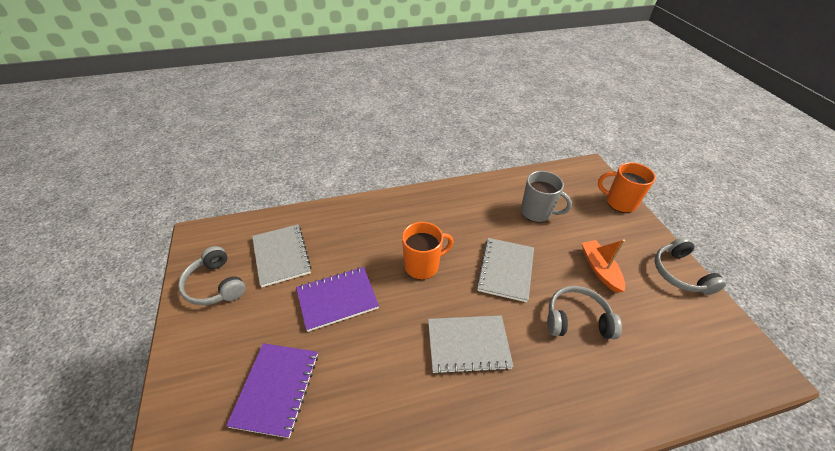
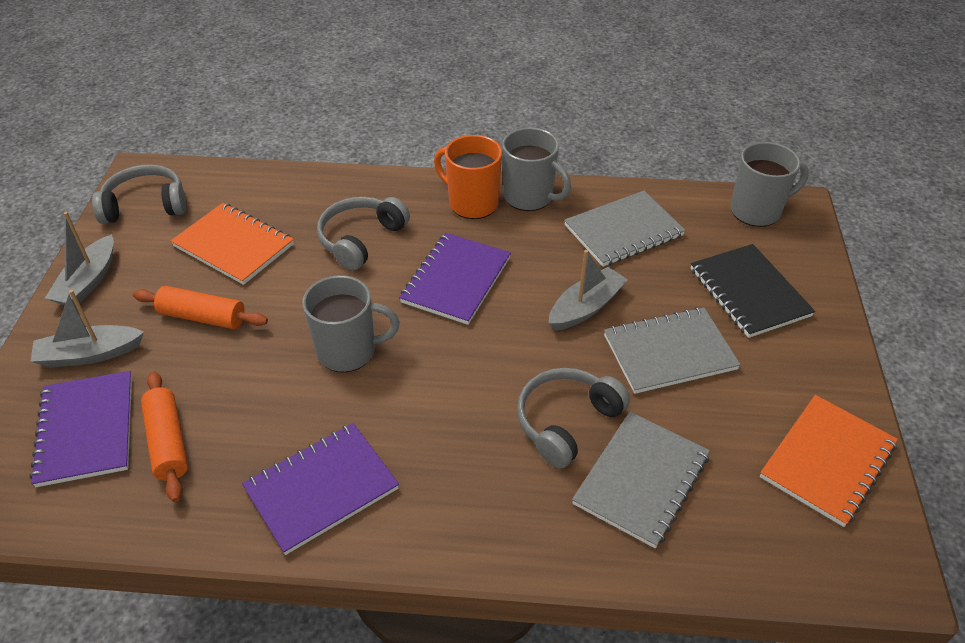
black notebook: none = 0 -> [691,244,815,338] = 1
grey boat: none = 0 -> [31,290,144,368] [45,212,114,307] [549,250,628,331] = 3
grey mug: [521,171,572,223] = 1 -> [302,275,400,373] [502,128,571,211] [730,142,809,227] = 3
orange boat: [582,239,625,293] = 1 -> none = 0
orange mug: [402,222,454,280] [598,162,656,213] = 2 -> [434,135,502,219] = 1
orange notebook: none = 0 -> [171,203,294,285] [760,395,898,527] = 2
orange rolling pin: none = 0 -> [133,286,268,329] [141,371,188,502] = 2
purple notebook: [226,343,318,438] [296,267,379,332] = 2 -> [29,371,132,487] [242,423,399,555] [399,233,511,325] = 3

